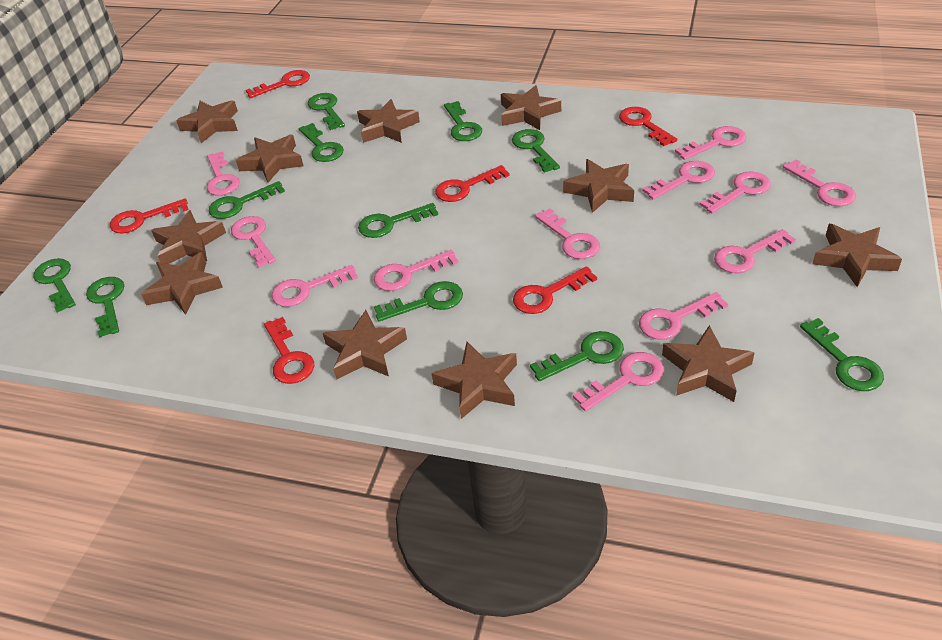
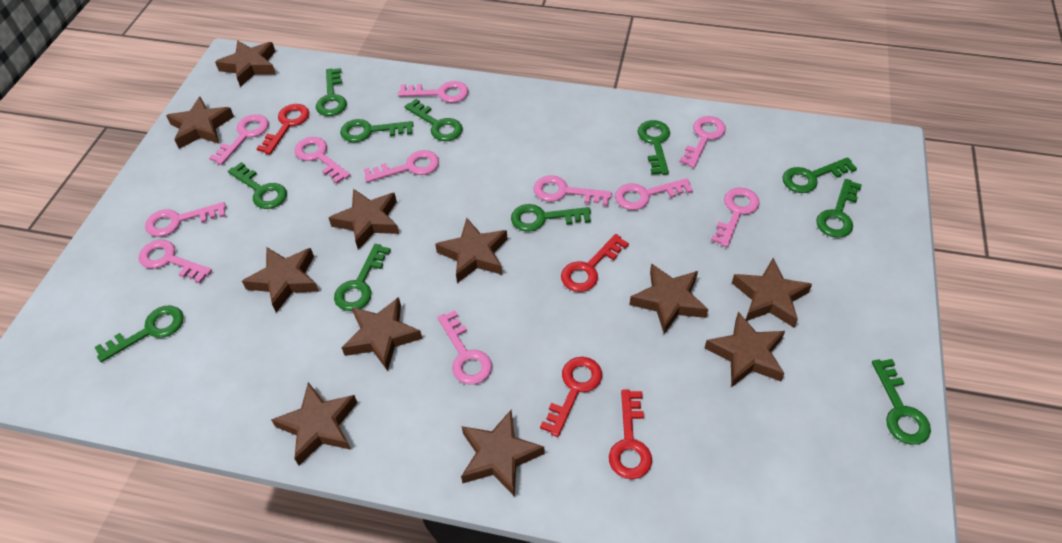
pink key: [206,151,240,196] [231,216,276,267] [271,265,358,307] [374,250,458,291] [535,208,600,259] [573,352,664,411] [639,292,728,340] [642,161,715,200] [675,126,746,160] [699,171,771,214] [714,229,796,273] [783,159,856,206] = 12 -> [139,240,212,283] [145,202,226,237] [209,114,269,165] [294,137,350,184] [364,150,439,182] [398,81,469,103] [437,310,492,385] [534,175,612,206] [615,178,693,210] [679,116,726,168] [711,187,760,247] = 11
red key: [110,198,189,234] [246,70,310,98] [264,317,314,384] [435,165,510,202] [513,266,597,314] [619,107,677,146] = 6 -> [256,104,309,155] [540,357,602,437] [561,234,629,292] [609,389,652,479] = 4

